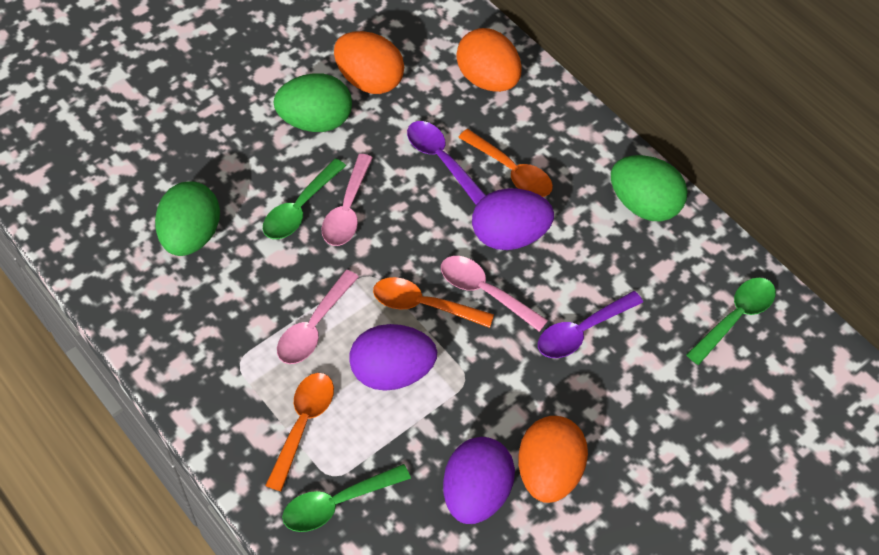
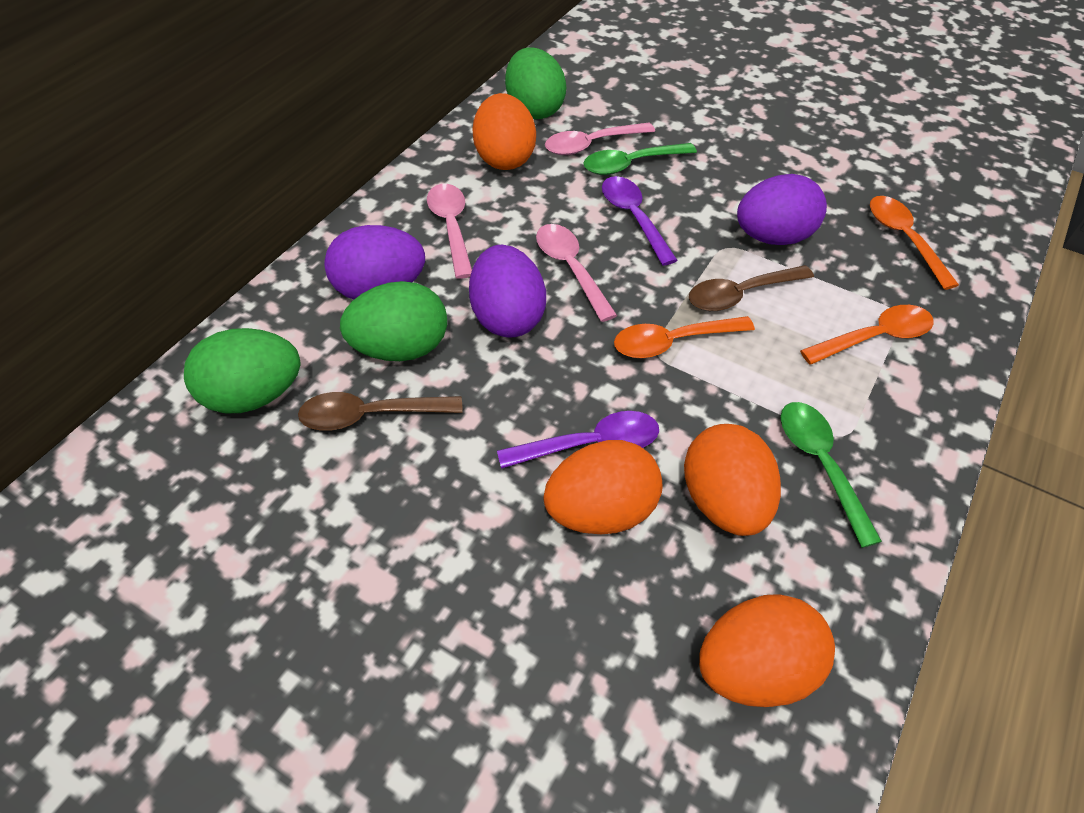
brown spoon: none = 0 -> [298,392,463,431] [689,265,814,311] = 2
green spoon: [263,158,346,239] [282,464,411,532] [686,278,776,365] = 3 -> [583,143,697,175] [781,402,882,548] = 2
orange egg: [334,31,404,94] [456,28,522,92] [518,416,588,503] = 3 -> [473,93,536,170] [543,440,663,534] [684,424,781,536] [699,594,835,707] = 4

